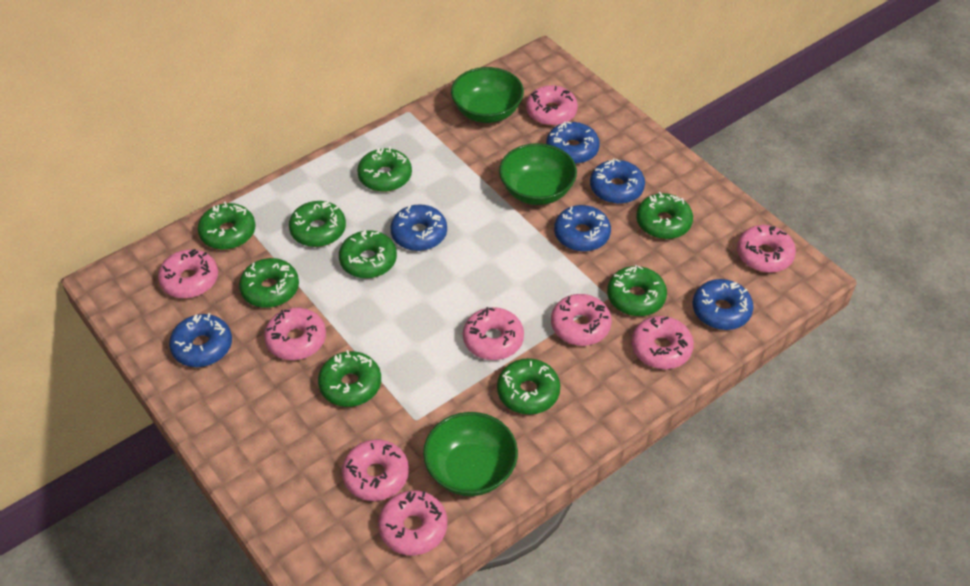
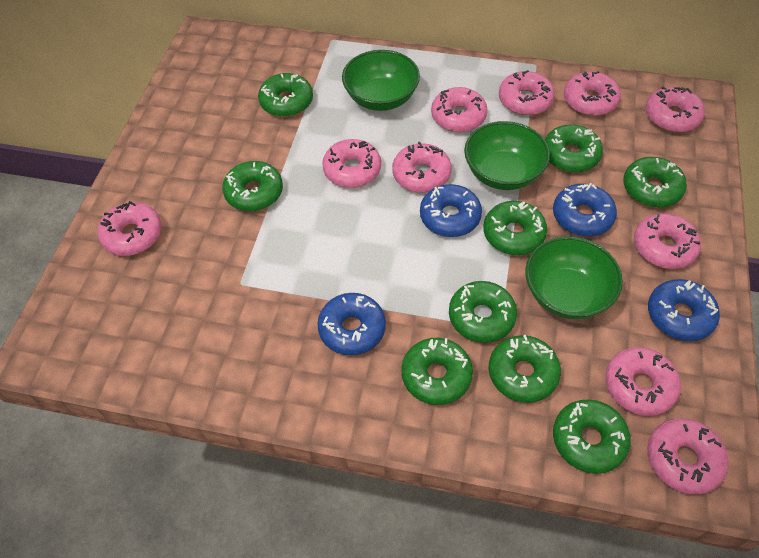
blue donut: [169,313,232,367] [390,204,447,251] [546,121,600,164] [554,205,611,252] [590,158,645,204] [693,279,754,330] = 6 -> [317,293,386,355] [420,184,482,237] [553,183,617,237] [648,279,720,341] = 4
pink donut: [158,249,218,298] [264,308,326,360] [342,439,409,501] [378,490,447,555] [463,307,524,360] [526,85,578,126] [551,294,612,346] [631,316,694,369] [737,225,796,273] = 9 -> [97,201,162,256] [322,139,381,188] [392,142,452,193] [431,87,488,132] [499,70,555,115] [564,71,621,116] [605,347,681,416] [634,213,701,269] [646,87,705,132] [647,418,729,495] = 10

